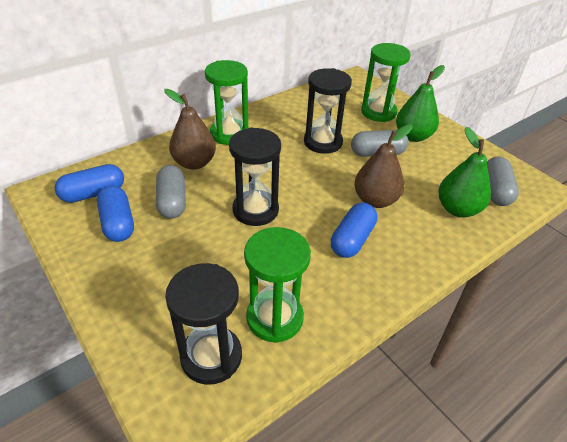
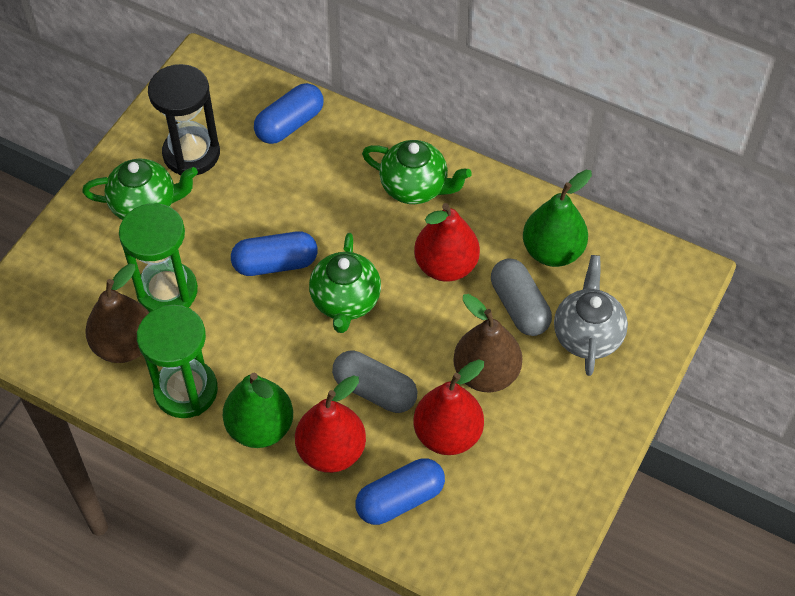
black hourglass: [165,263,242,385] [229,128,281,226] [304,68,352,154] = 3 -> [148,64,220,175] = 1
green hourglass: [205,60,248,145] [244,227,311,343] [361,43,411,122] = 3 -> [119,203,198,313] [137,305,218,418] = 2
green teapot: none = 0 -> [82,159,198,220] [309,233,381,333] [362,140,472,204] = 3
grey capsule: [156,165,186,218] [351,130,409,157] [487,157,519,206] = 3 -> [332,351,417,413] [491,258,552,336] = 2
grey teapot: none = 0 -> [554,255,628,376] = 1
red pear: none = 0 -> [295,375,366,473] [414,203,480,282] [414,359,484,455] = 3

